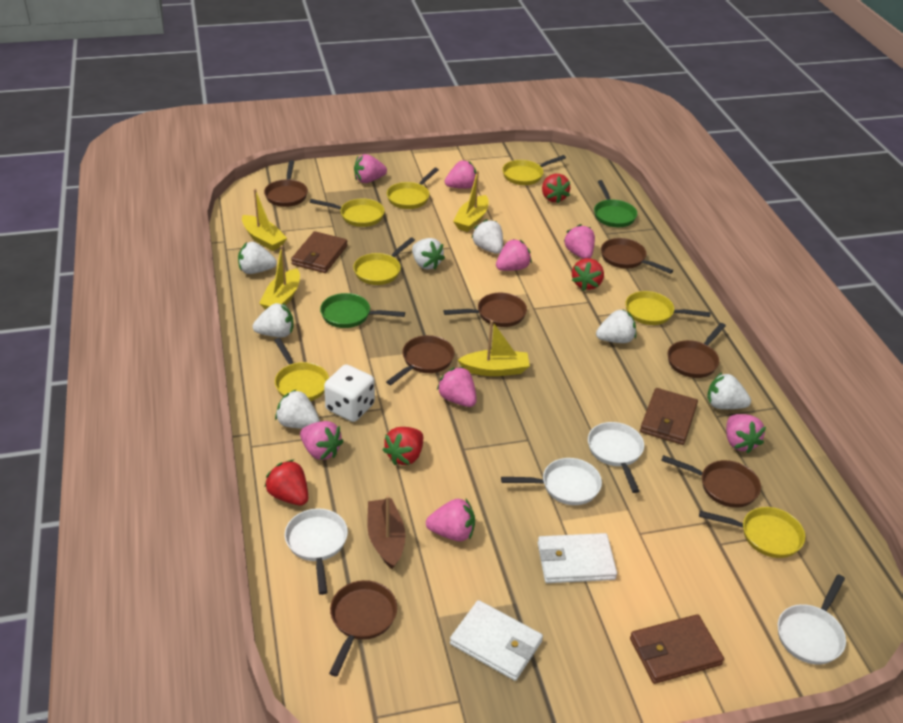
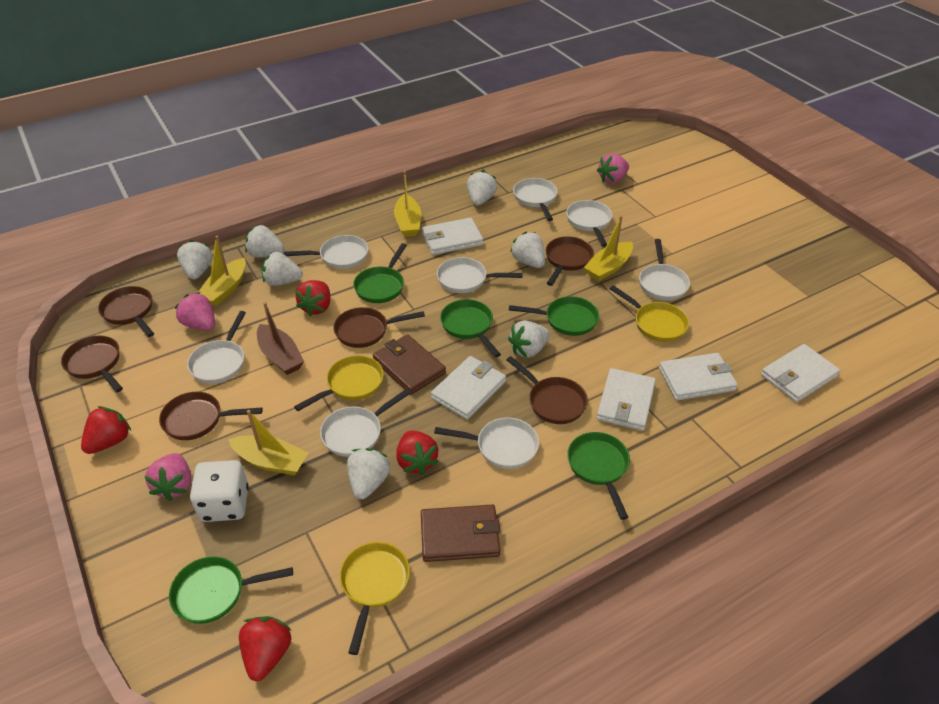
brown pan: [264,160,308,207] [329,580,397,677] [386,335,454,385] [444,293,527,327] [601,238,673,274] [661,455,761,508] [668,323,726,378] = 7 -> [61,336,123,392] [98,286,154,337] [159,392,263,440] [333,307,425,348] [507,356,588,424] [546,236,594,286] = 6
brown wallet: [291,231,348,273] [630,614,724,684] [640,388,698,445] = 3 -> [373,334,446,395] [421,504,500,562] = 2
green pan: [320,293,405,328] [594,180,637,227] = 2 -> [169,556,293,624] [353,243,407,303] [440,299,501,357] [509,296,599,336] [567,432,630,520] = 5
pink strawberry: [300,421,344,460] [354,154,387,183] [426,498,475,541] [437,367,477,407] [445,160,476,189] [496,239,532,271] [564,224,595,259] [726,414,766,453] = 8 -> [145,453,191,501] [175,292,215,331] [597,153,629,183] = 3
white pan: [285,508,348,595] [501,458,602,505] [588,422,644,493] [778,574,846,665] = 4 -> [187,311,246,384] [284,235,368,269] [320,389,411,457] [434,417,539,469] [437,257,523,293] [513,178,557,221] [566,200,612,247] [639,239,690,301] = 8
white wallet: [450,600,543,681] [538,533,617,583] = 2 -> [422,218,483,255] [431,356,506,419] [596,368,656,431] [659,353,738,400] [761,344,840,402] = 5
yellow pan: [274,338,329,401] [310,198,385,227] [353,237,415,285] [387,168,439,209] [502,155,566,185] [625,291,711,325] [699,507,805,558] = 7 -> [294,355,384,411] [340,542,410,655] [610,285,689,342] = 3

